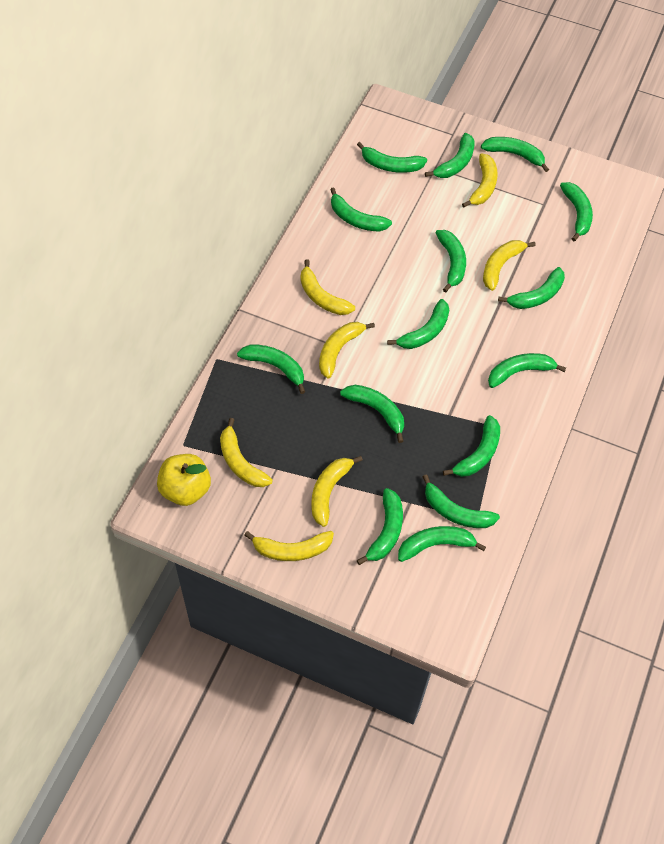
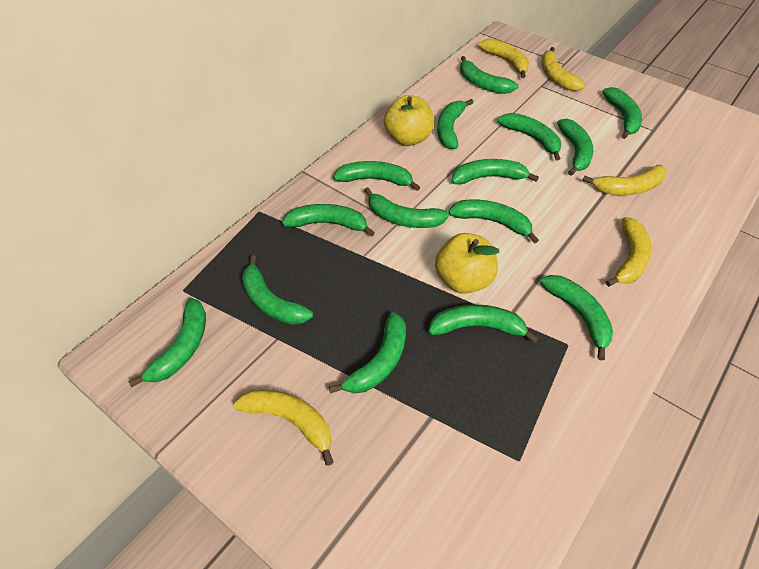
yellow apple: [157,454,211,506] = 1 -> [384,95,434,146] [435,233,499,294] = 2
yellow banana: [220,418,273,487] [244,531,334,561] [300,259,355,315] [311,456,363,527] [319,322,375,379] [462,153,498,208] [483,240,536,291] = 7 -> [233,389,334,466] [478,38,529,78] [541,47,585,91] [582,165,667,195] [606,217,651,287] = 5

